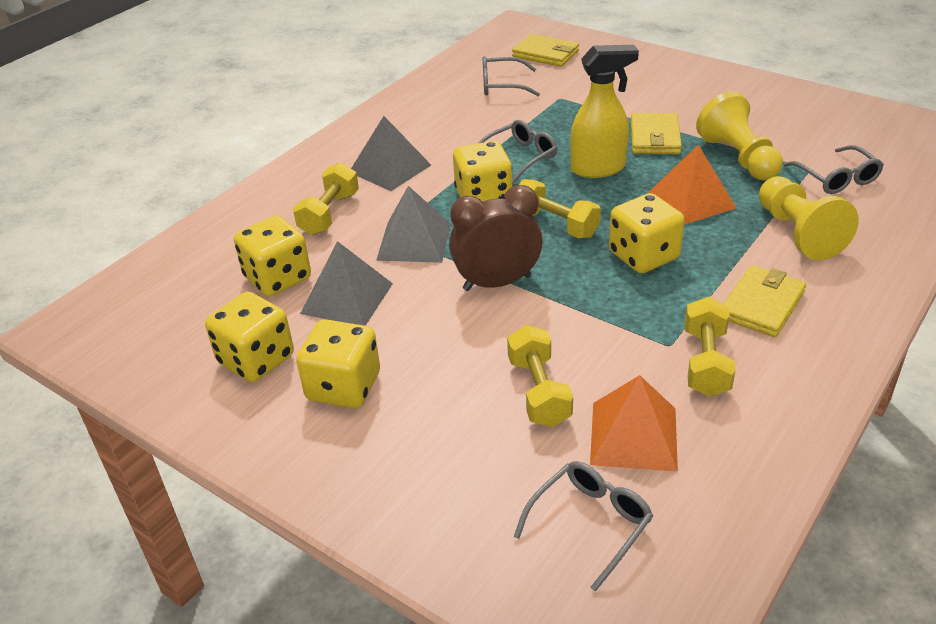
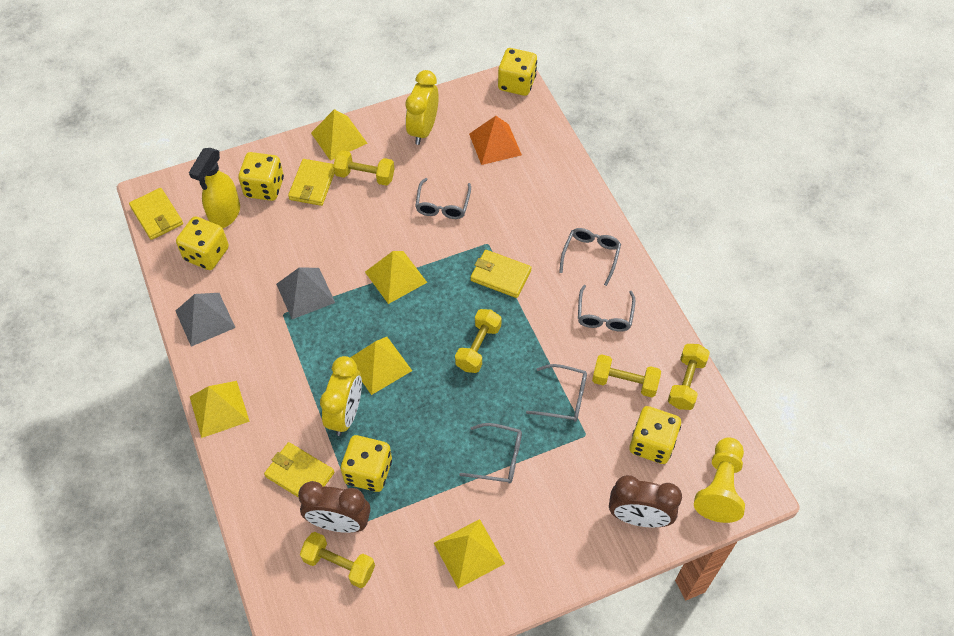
brown clock: [449,185,543,291] = 1 -> [298,481,371,533] [609,475,682,528] = 2
grey glasses: [478,120,557,183] [483,56,540,96] [513,461,653,592] [784,145,884,194] = 4 -> [415,178,471,219] [459,423,522,484] [526,364,587,422] [559,228,621,286] [578,285,635,332] = 5
grey pyramid: [300,241,393,326] [351,116,431,191] [376,186,451,263] = 3 -> [176,293,236,347] [276,267,335,319] = 2
orange pyramid: [590,375,678,472] [648,145,736,225] = 2 -> [469,116,522,165] = 1
yellow clock: none = 0 -> [320,356,362,436] [406,70,439,145] = 2
yellow dumbbell: [293,162,359,235] [507,325,573,427] [519,179,601,238] [685,297,735,397] = 4 -> [300,532,375,588] [333,150,394,186] [455,309,502,373] [592,354,661,397] [668,344,710,410] = 5
yellow pawn: [696,91,783,180] [759,176,859,260] = 2 -> [694,437,745,523] = 1
yellow pyramid: none = 0 -> [190,381,250,438] [311,109,367,161] [350,337,412,395] [365,251,427,304] [434,519,505,589] = 5
yellow wallet: [512,34,579,67] [631,113,682,154] [723,265,806,337] = 3 -> [129,188,183,240] [264,442,335,498] [288,159,334,206] [471,250,532,298] = 4

